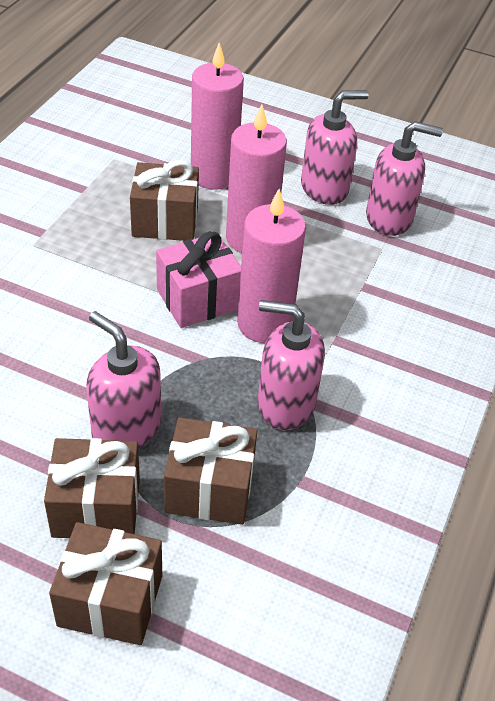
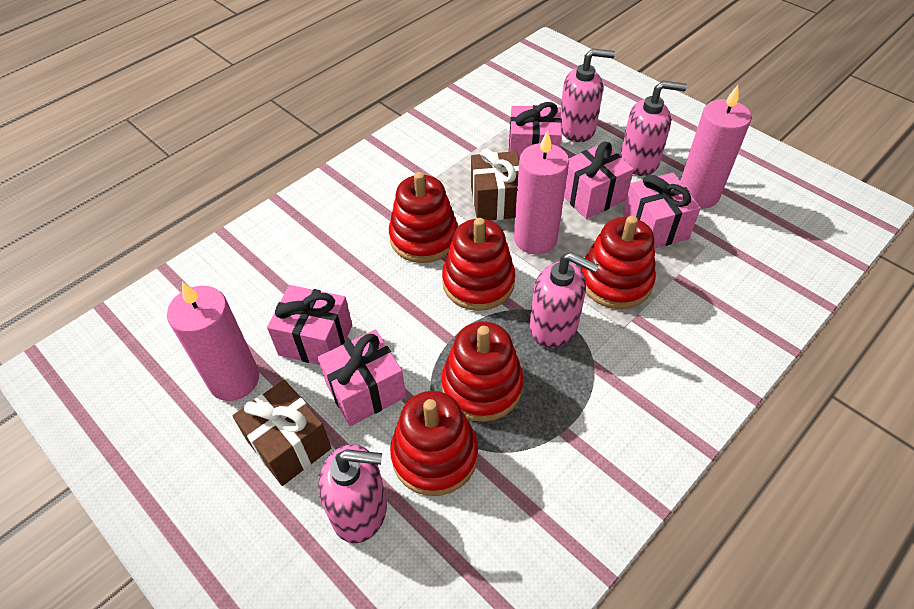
brown gift: [44,438,140,538] [49,522,162,645] [130,160,199,241] [164,417,257,525] = 4 -> [233,380,332,486] [471,149,519,220] = 2
pink gift: [156,231,241,328] = 1 -> [267,285,352,365] [318,329,406,426] [509,102,562,159] [564,142,634,219] [623,173,701,248] = 5
red stacking toy: none = 0 -> [389,172,458,263] [390,391,478,496] [441,321,524,422] [442,218,516,311] [581,216,656,309] = 5

